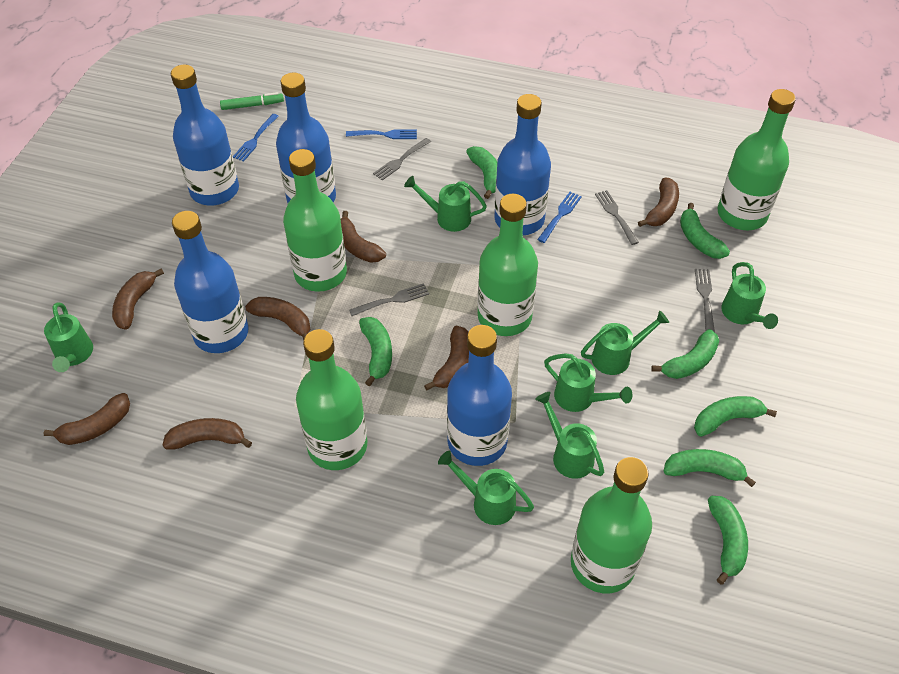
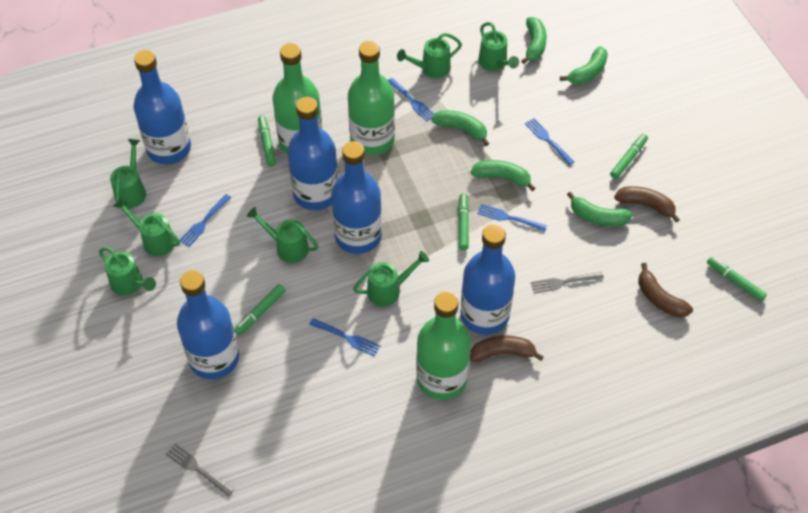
blue fork: [233,114,279,162] [346,130,417,139] [537,192,582,243] = 3 -> [179,194,231,247] [309,318,381,357] [388,78,434,122] [477,204,547,232] [525,118,574,165] = 5
brown banana: [43,393,130,445] [112,268,164,330] [162,418,252,449] [245,297,311,341] [340,211,386,263] [424,326,469,390] [638,178,679,227] = 7 -> [470,336,544,362] [614,186,680,222] [638,263,693,317] = 3
green banana: [359,317,392,386] [466,146,497,199] [651,329,719,379] [663,449,756,487] [680,203,730,259] [694,396,777,437] [708,496,748,585] = 7 -> [431,110,489,146] [470,160,535,191] [521,17,547,64] [560,46,608,84] [567,192,633,226] = 5
green bottle: [283,149,347,292] [296,329,367,470] [477,194,538,336] [571,457,652,593] [718,89,796,231] = 5 -> [272,43,323,154] [348,41,395,155] [416,291,471,400] = 3
green marker: [220,92,284,110] = 1 -> [234,284,286,335] [258,115,276,167] [458,193,469,250] [610,134,648,179] [707,257,767,301] = 5
grey fork: [349,283,429,316] [373,138,431,180] [595,190,639,245] [695,269,715,332] = 4 -> [166,444,234,496] [531,272,604,294] = 2

